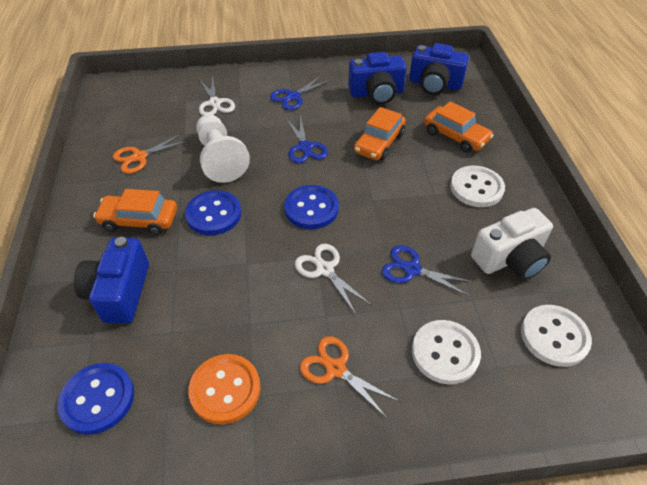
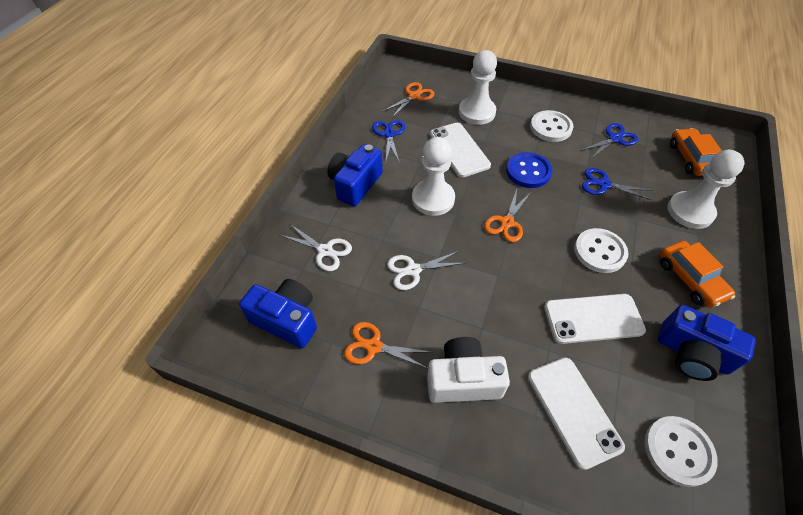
blue button: [58,363,134,435] [185,190,241,235] [284,185,339,229] = 3 -> [506,152,552,188] = 1
orange button: [188,354,261,424] = 1 -> none = 0
orange car: [93,189,177,235] [354,107,406,160] [424,101,494,153] = 3 -> [660,241,735,308] [670,128,722,176] = 2
orange scissors: [113,133,188,174] [300,336,401,419] = 2 -> [344,322,431,368] [382,82,434,117] [484,189,532,242] = 3
white pawn: [196,114,250,183] = 1 -> [412,137,455,216] [459,50,497,125] [667,150,745,229] = 3
white phone: none = 0 -> [430,123,491,177] [528,358,625,470] [544,294,646,344] = 3

